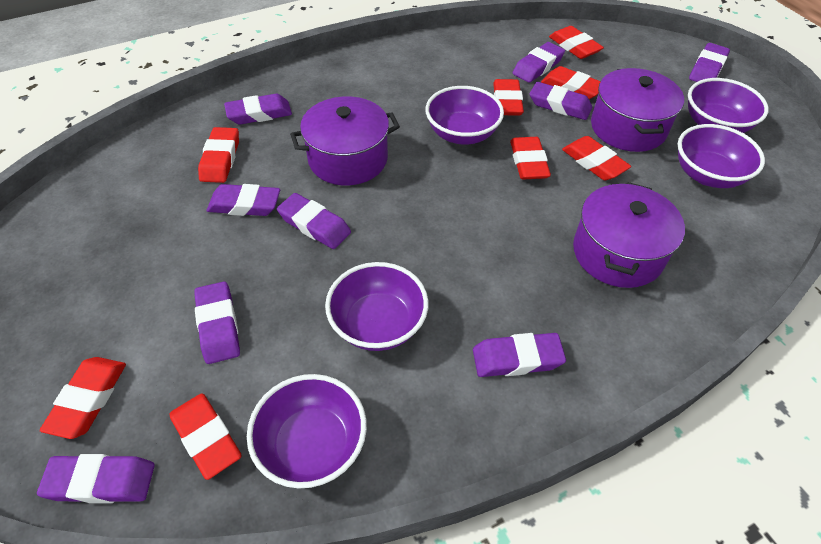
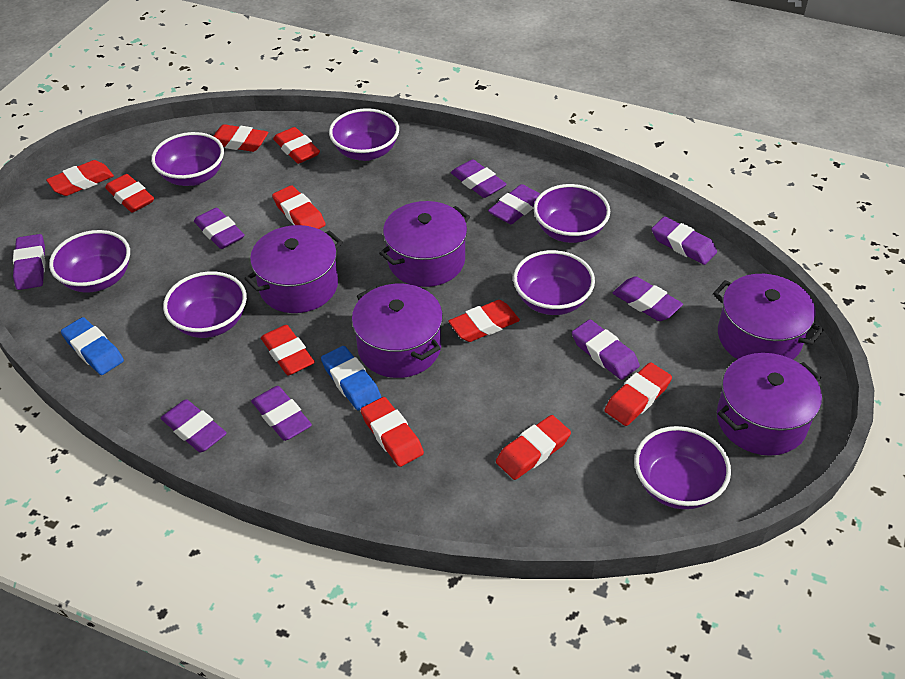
blue eraser: none = 0 -> [61,317,124,375] [321,346,381,410] = 2
purple bowl: [247,374,367,489] [325,262,429,351] [425,86,504,145] [678,124,765,188] [688,78,769,133] = 5 -> [49,230,130,293] [151,132,224,186] [163,271,247,338] [329,108,399,161] [513,250,595,315] [534,184,610,243] [634,426,731,509] = 7
purple pot: [290,96,400,185] [573,182,685,288] [591,68,684,152] = 3 -> [244,225,343,313] [352,284,443,378] [379,201,470,287] [713,274,824,360] [717,353,822,456] = 5
red eraser: [40,357,126,439] [169,393,242,480] [198,127,239,183] [493,79,524,116] [510,137,551,179] [541,66,601,99] [549,26,604,59] [562,136,631,180] = 8 -> [46,160,114,196] [105,174,154,213] [214,124,268,152] [261,325,315,375] [272,185,326,229] [273,127,320,164] [361,397,424,467] [448,300,520,342] [496,415,571,480] [604,362,672,426] = 10

